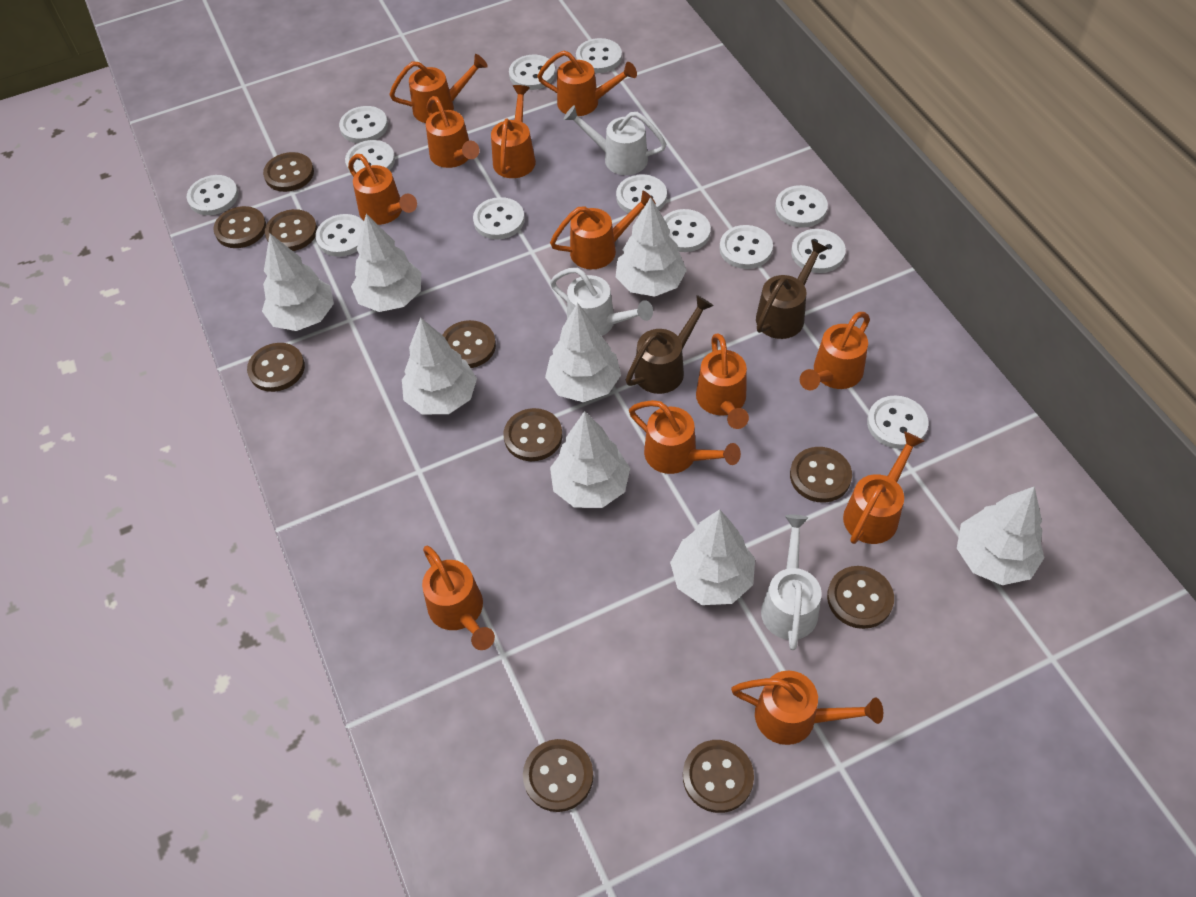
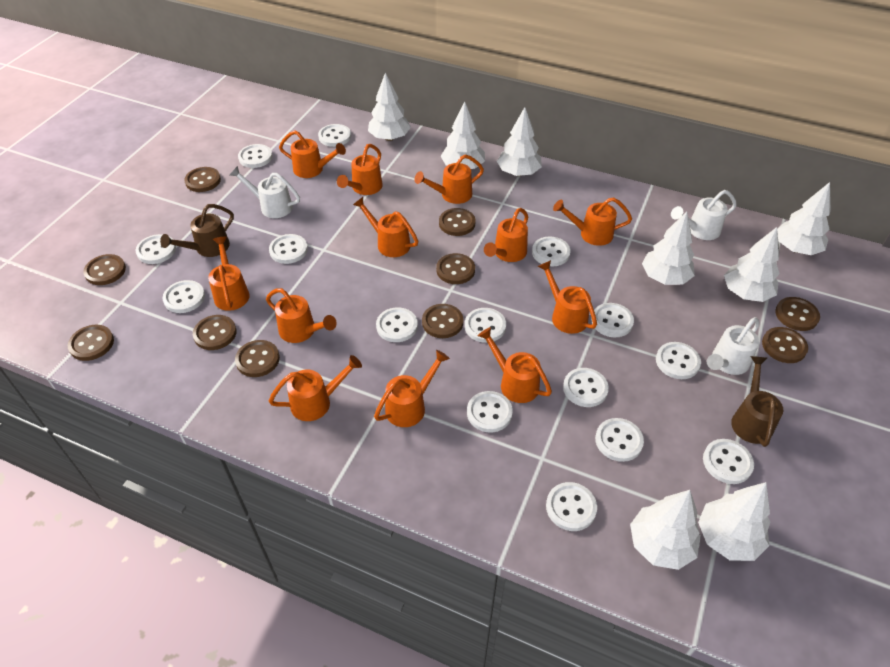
white button: [187,175,239,215] [315,214,364,257] [339,106,388,143] [345,140,395,173] [473,197,525,239] [509,55,555,90] [576,38,622,73] [616,174,667,216] [663,209,711,252] [719,225,773,269] [775,185,828,228] [791,229,846,273] [867,396,928,449] = 13 -> [135,234,176,264] [163,280,205,313] [238,144,273,168] [269,234,308,264] [318,124,351,147] [376,307,418,342] [465,308,506,343] [467,391,513,432] [532,237,571,266] [546,482,597,531] [563,368,609,407] [592,303,634,337] [595,418,644,462] [656,342,701,379] [703,439,754,484] = 15

